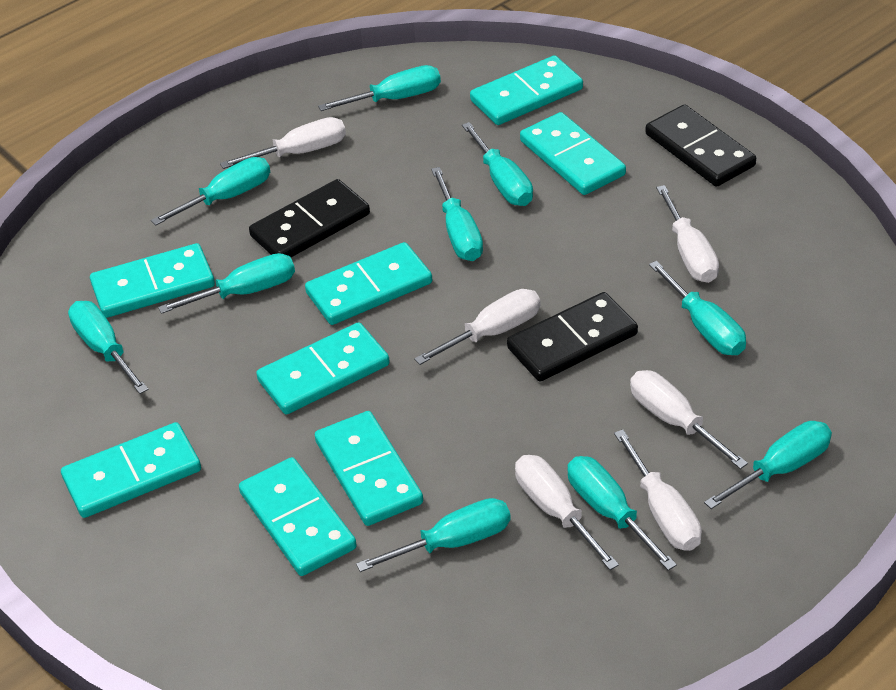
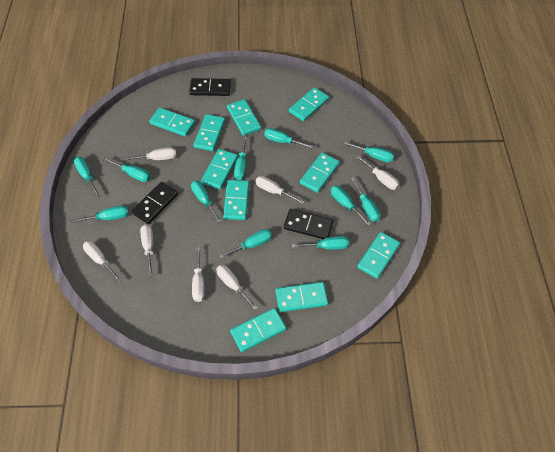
turquoise domino: [61,422,201,518] [90,243,215,318] [239,457,357,576] [256,322,390,414] [305,242,432,325] [315,411,423,526] [470,55,583,125] [520,112,626,195] = 8 -> [149,107,195,137] [193,114,225,151] [201,149,238,189] [223,180,249,220] [227,99,261,136] [230,308,287,352] [275,282,328,312] [289,87,329,121] [300,152,340,193] [357,232,400,279] = 10
turquoise screwdriver: [68,301,149,394] [151,157,270,226] [158,253,295,314] [318,65,441,111] [356,498,511,572] [431,167,483,261] [462,122,533,206] [568,456,677,570] [649,261,746,355] [704,421,832,509] = 10 -> [71,205,129,223] [74,157,100,197] [103,158,151,182] [191,181,222,223] [219,229,272,259] [234,137,247,180] [264,128,314,149] [292,236,349,250] [331,186,371,226] [343,141,394,162] [350,177,381,222] = 11
white screwdriver: [220,117,346,169] [414,289,540,365] [515,455,619,570] [614,430,702,551] [630,370,748,469] [656,185,719,283] = 6 -> [83,241,122,282] [123,147,176,161] [140,224,153,277] [192,247,205,302] [216,265,258,310] [256,176,305,204] [356,155,400,190] = 7

